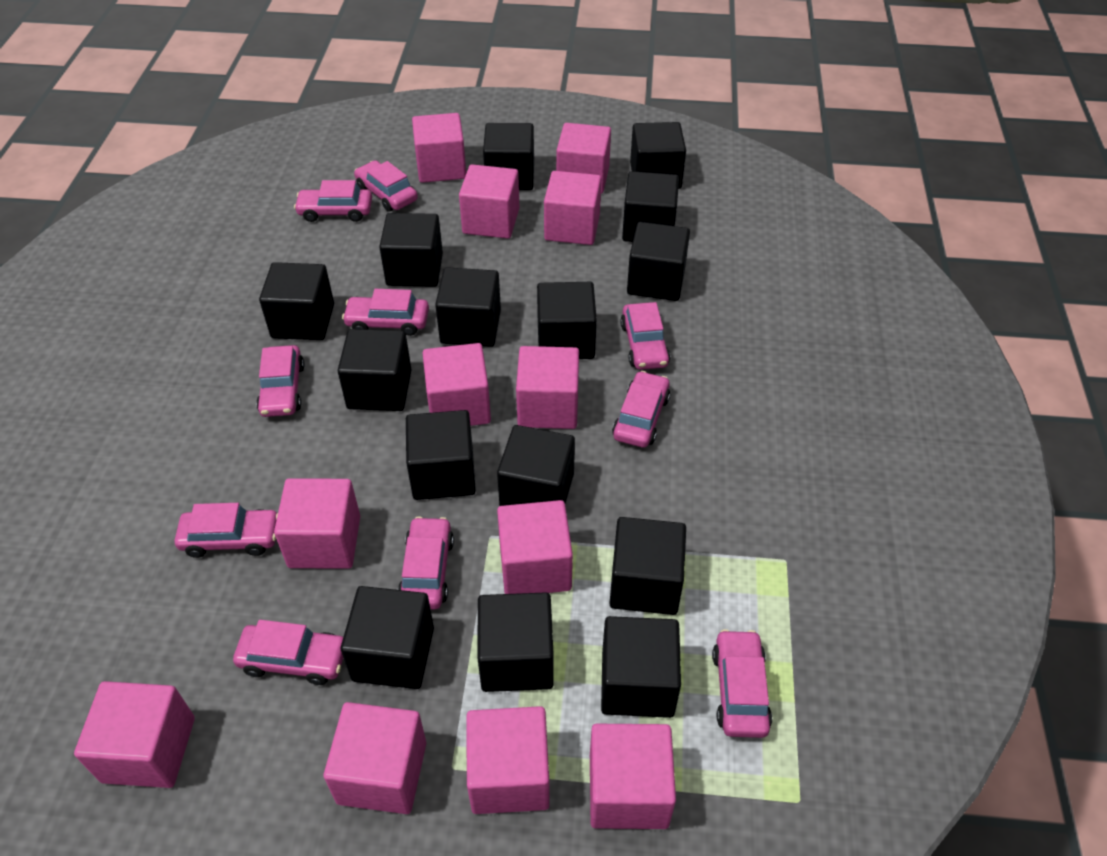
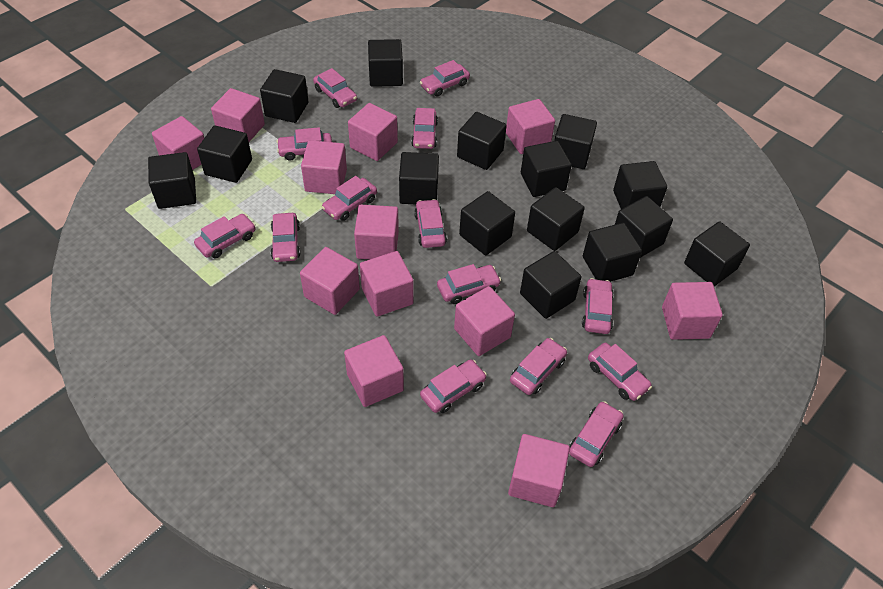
pink car: [175,503,278,558] [233,620,343,685] [256,345,305,417] [294,180,372,222] [342,289,429,336] [354,160,418,212] [398,516,454,609] [612,371,670,448] [620,302,670,370] [712,629,772,738] = 10 -> [194,214,255,258] [271,213,300,262] [276,127,332,161] [313,68,357,108] [322,176,377,221] [411,108,438,149] [414,199,447,248] [420,60,470,97] [420,359,487,413] [437,264,501,304] [510,338,567,395] [569,401,624,467] [582,278,614,334] [588,343,652,401] = 14

